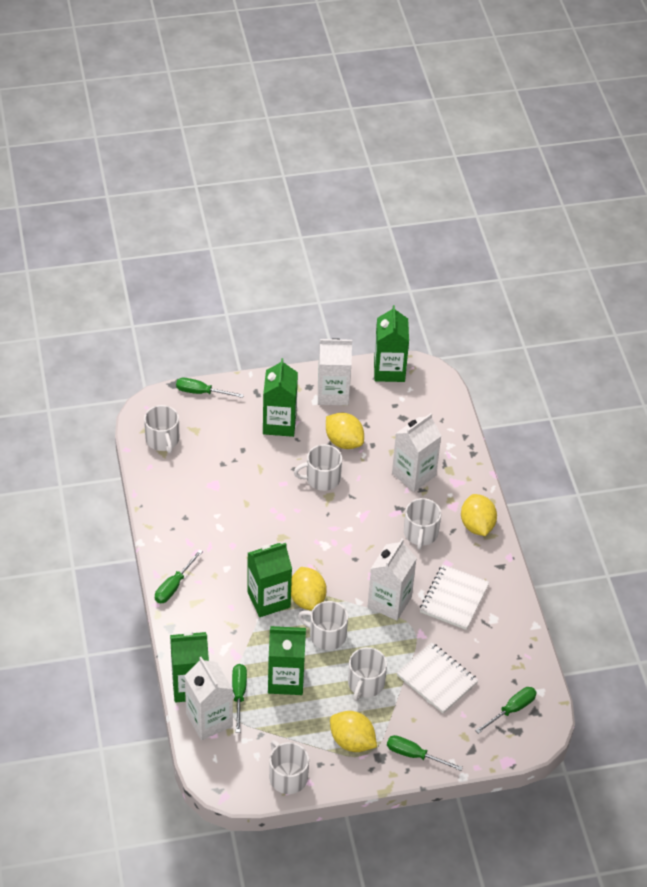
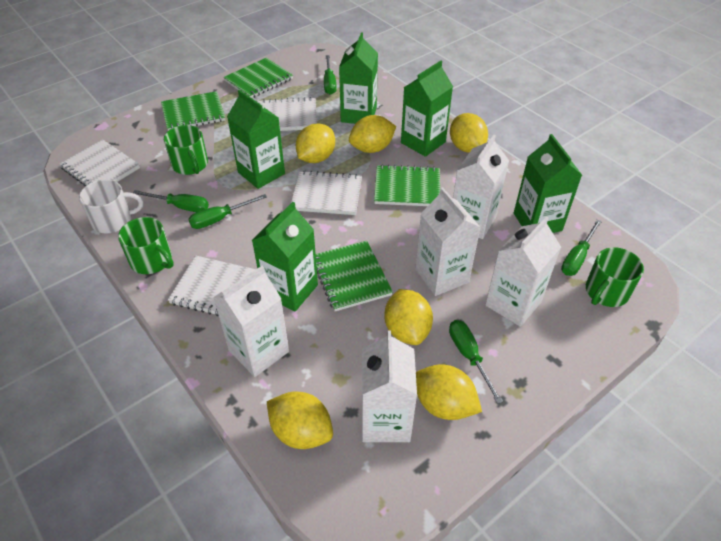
green mug: none = 0 -> [118,217,174,274] [164,125,208,175] [586,247,644,307] = 3
green notebook: none = 0 -> [161,91,225,131] [224,57,293,98] [316,241,393,311] [374,164,440,206] = 4
white carton: [185,657,233,740] [318,338,352,406] [367,539,417,621] [392,413,441,492] = 4 -> [213,265,289,377] [362,330,417,442] [415,187,481,296] [453,135,509,239] [485,217,561,327] = 5
white mug: [144,405,179,453] [269,740,309,794] [294,444,342,491] [298,601,348,650] [348,647,387,701] [404,498,441,550] = 6 -> [79,179,143,234] = 1
white notebook: [397,642,479,714] [420,564,489,630] = 2 -> [59,139,140,186] [168,255,256,316] [260,97,317,131] [291,171,362,215] = 4
yellow lemon: [291,567,327,611] [326,413,364,449] [330,711,377,752] [461,494,497,536] = 4 -> [267,392,333,449] [296,124,335,163] [349,115,396,153] [384,289,433,345] [416,364,482,420] [450,113,488,153] = 6

